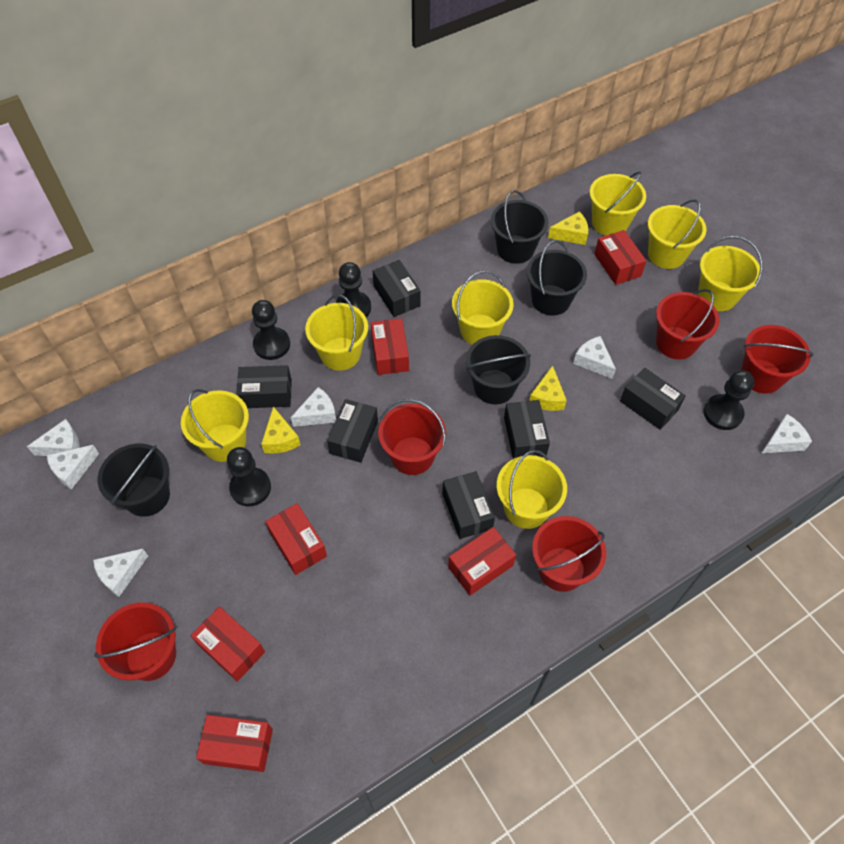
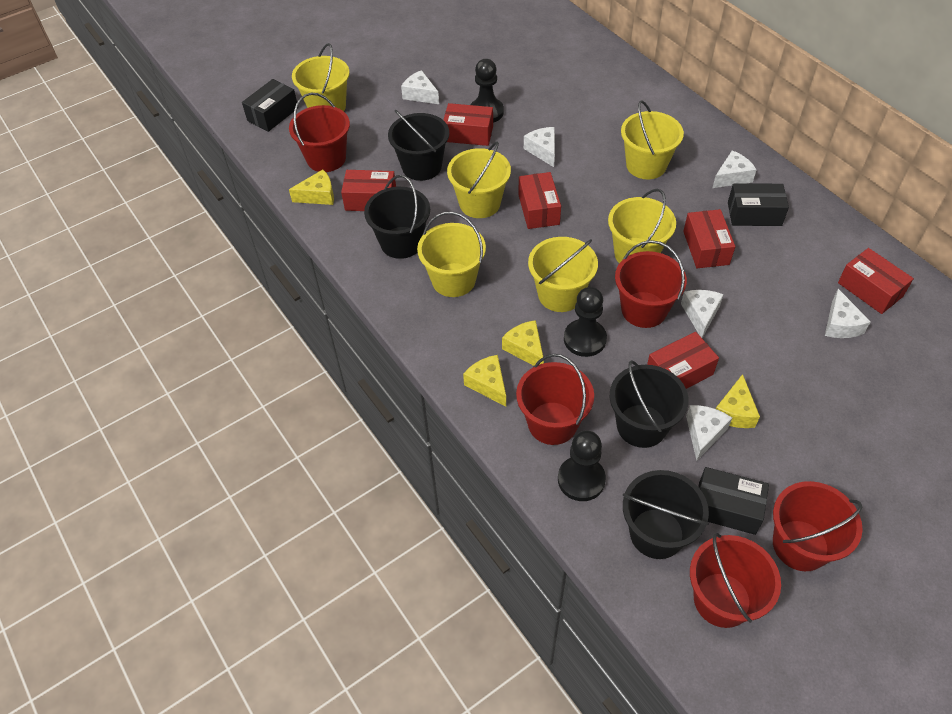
black box: [236,365,292,408] [327,399,378,463] [373,260,421,317] [442,471,495,539] [504,400,550,459] [620,368,686,430] = 6 -> [242,79,298,132] [698,467,769,535] [728,184,789,226] = 3
black pawn: [227,447,271,506] [252,300,290,360] [336,262,371,317] [703,370,754,430] = 4 -> [470,59,504,123] [558,430,606,501] [564,287,607,357] = 3
yellow bucket: [181,389,249,462] [305,294,368,371] [452,270,514,345] [497,450,567,529] [590,171,646,236] [648,200,706,269] [698,236,763,311] = 7 -> [292,43,350,111] [417,212,486,297] [447,141,511,218] [528,237,598,312] [608,189,676,263] [621,100,684,179] = 6
yellow cheese: [261,406,300,454] [529,366,567,411] [548,211,589,245] = 3 -> [289,170,334,205] [463,355,506,407] [502,320,544,366] [716,374,760,428] = 4

